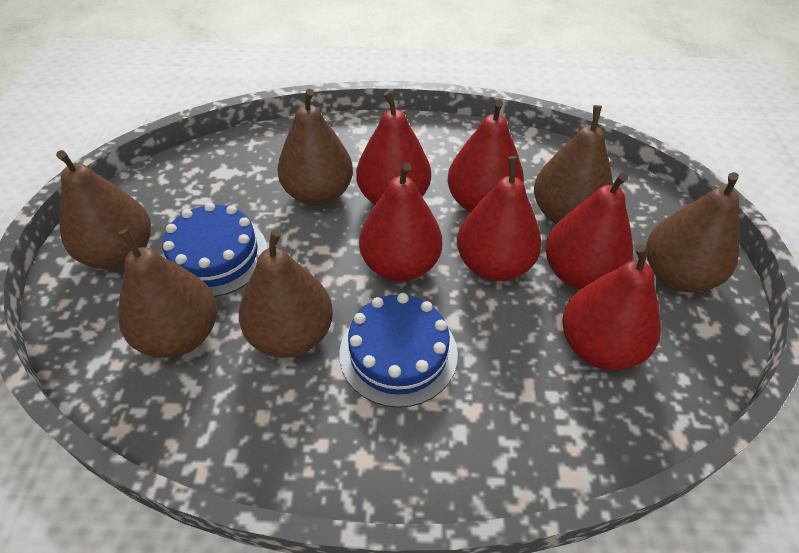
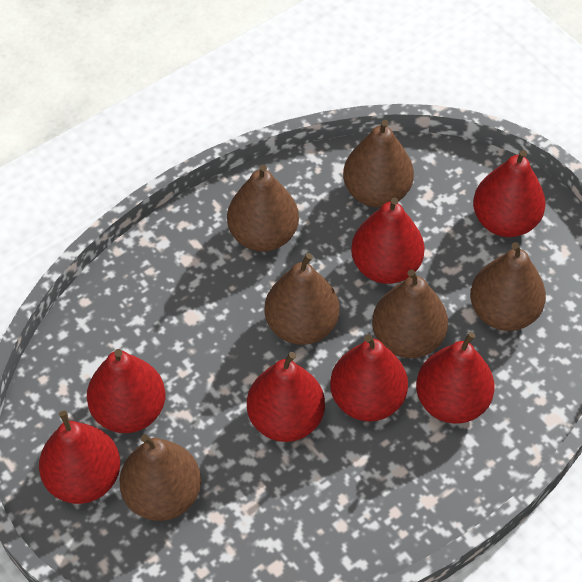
blue cake: [162,203,268,297] [339,293,458,408] = 2 -> none = 0
red pear: [356,91,431,205] [359,163,442,282] [447,100,524,212] [457,156,542,281] [545,173,633,289] [562,244,661,370] = 6 -> [39,411,120,504] [87,349,165,433] [247,352,325,442] [330,335,408,422] [351,197,425,284] [416,332,495,424] [473,150,546,237] = 7

